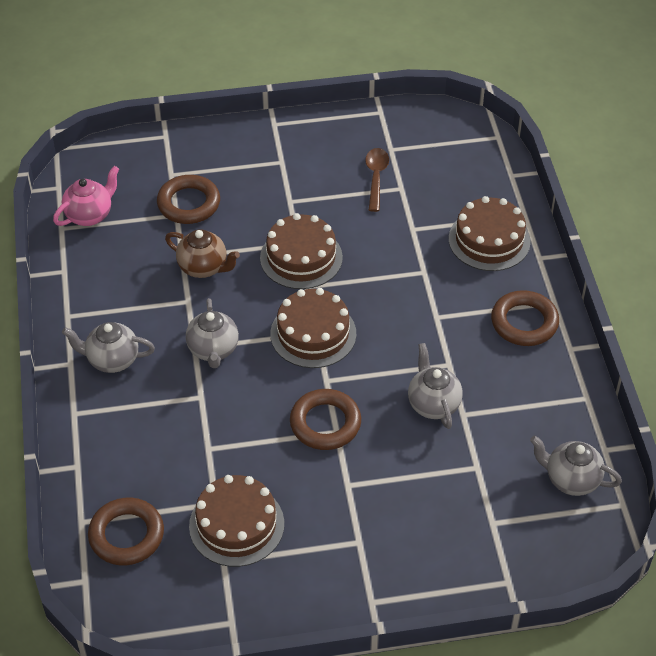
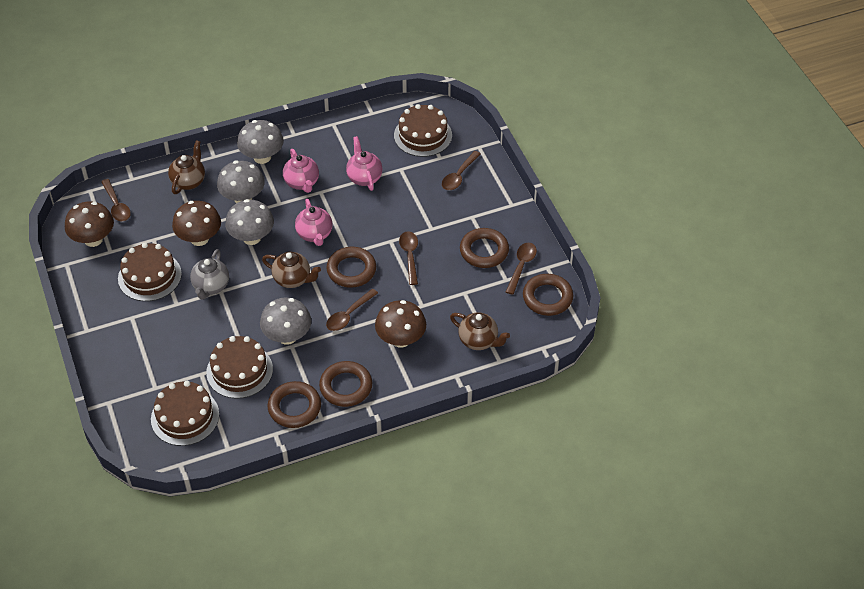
brown mushroom: none = 0 -> [65,202,114,247] [172,201,221,246] [375,300,426,348] = 3
brown ring: [88,498,164,565] [157,175,220,224] [290,389,361,450] [491,290,559,346] = 4 -> [268,381,321,428] [319,361,372,407] [326,247,376,288] [460,228,509,268] [523,274,573,316] = 5
brown spoon: [365,148,389,212] = 1 -> [101,179,131,221] [326,289,378,331] [399,231,418,285] [442,151,481,190] [506,243,537,295] = 5
brown teapot: [165,229,240,278] = 1 -> [168,140,205,194] [262,252,321,288] [450,313,510,350] = 3
grey mushroom: none = 0 -> [217,161,265,203] [225,199,274,245] [237,120,284,164] [260,297,311,345] = 4
grey teapot: [62,322,155,373] [186,298,239,368] [408,343,463,429] [530,436,622,496] = 4 -> [190,249,229,300] = 1
pink teapot: [53,166,119,226] = 1 -> [283,149,319,193] [295,199,332,246] [346,136,382,191] = 3

